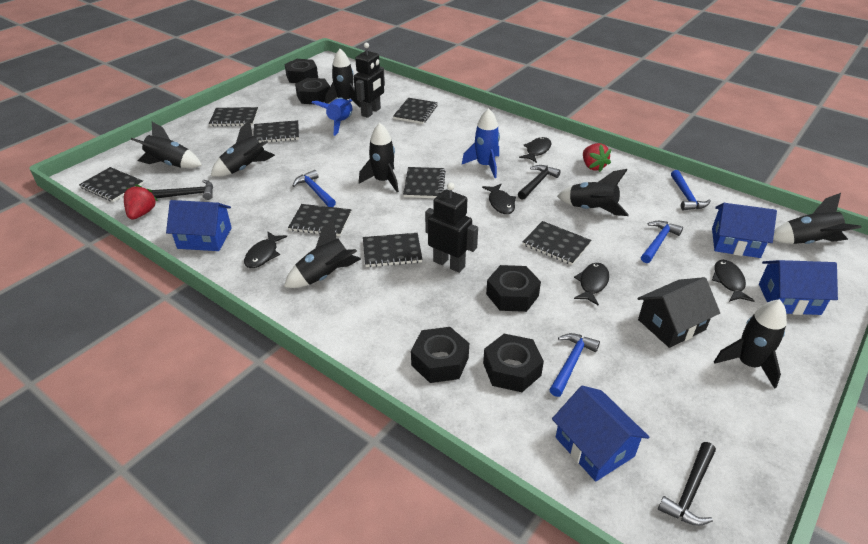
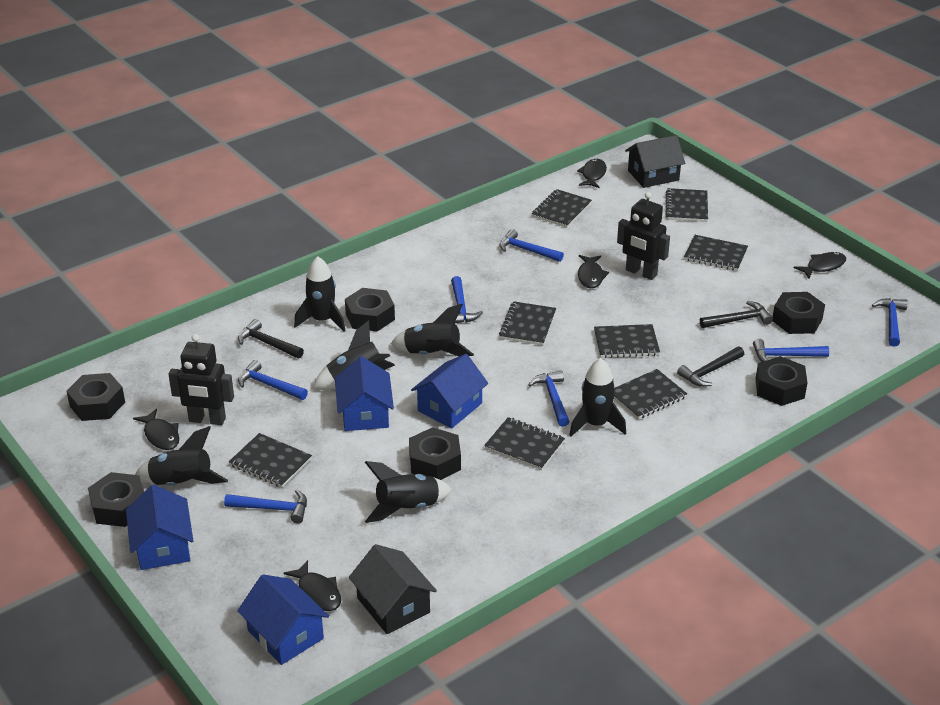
black house: [637,277,720,348] = 1 -> [349,544,437,634] [625,135,685,188] = 2
black nut: [284,59,318,83] [295,78,330,104] [411,327,469,383] [483,334,544,392] [486,265,541,312] = 5 -> [66,373,125,421] [88,472,144,527] [345,288,395,331] [409,427,461,480] [756,356,807,406] [773,292,825,334] = 6
black rocket: [131,122,202,168] [211,120,275,177] [284,218,361,288] [325,49,361,107] [359,123,399,192] [557,169,629,216] [714,299,787,389] [773,193,861,244] = 8 -> [135,426,228,486] [294,256,346,332] [313,320,395,390] [365,461,452,523] [391,304,474,356] [569,358,626,437] = 6
blue hammer: [292,170,336,207] [549,333,600,397] [641,221,683,263] [671,170,711,210] = 4 -> [224,490,307,524] [238,360,308,400] [451,276,483,324] [500,229,564,262] [528,371,570,427] [753,339,829,362] [872,298,908,347] = 7
blue rocket: [312,98,352,136] [462,108,500,178] = 2 -> none = 0
red strawberry: [124,184,158,219] [583,143,611,172] = 2 -> none = 0

